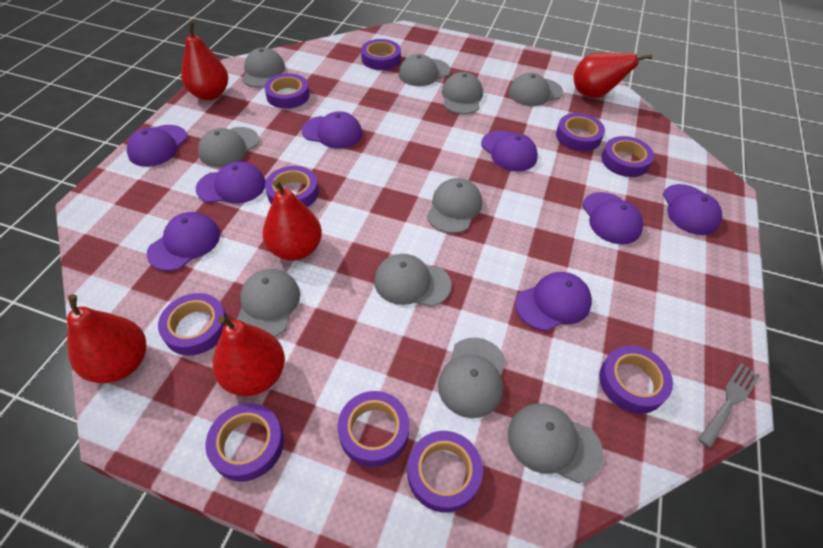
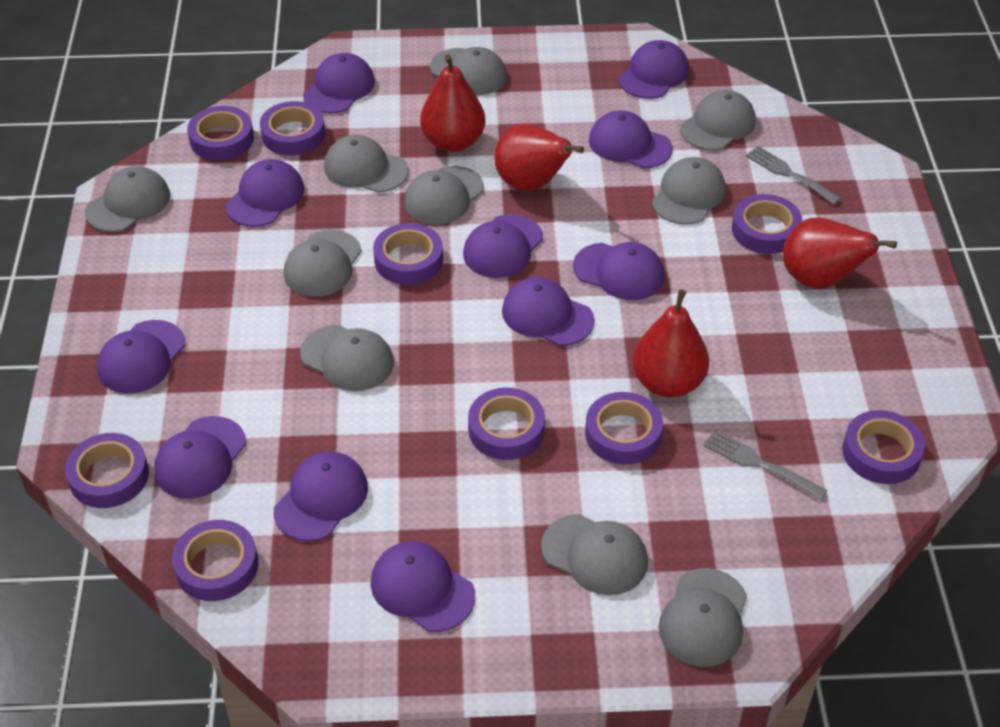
grey fork: [698,363,760,448] = 1 -> [703,430,828,500] [746,146,841,205] = 2
purple cap: [127,125,187,167] [147,212,220,271] [196,161,265,203] [302,111,362,149] [481,131,538,172] [515,272,592,331] [582,192,643,244] [663,184,722,235] = 8 -> [97,320,185,394] [154,416,246,499] [226,159,304,227] [274,452,368,541] [303,53,375,113] [371,542,475,632] [463,214,543,278] [502,277,595,346] [573,242,665,300] [589,110,673,169] [619,40,689,99] = 11
purple tape: [158,293,228,356] [206,403,284,481] [264,73,310,109] [265,166,319,207] [338,391,409,467] [361,39,401,70] [408,431,483,513] [556,113,605,151] [599,346,673,414] [602,136,654,177] = 10 -> [65,433,149,508] [172,520,258,601] [187,106,254,161] [260,101,325,156] [373,223,443,285] [468,387,545,460] [585,392,663,465] [732,194,802,254] [842,410,925,484] = 9
red pear: [67,294,146,383] [181,21,228,100] [213,315,285,396] [263,180,322,261] [573,53,652,98] = 5 -> [420,54,486,152] [494,124,584,191] [632,289,709,398] [783,217,897,289] = 4

